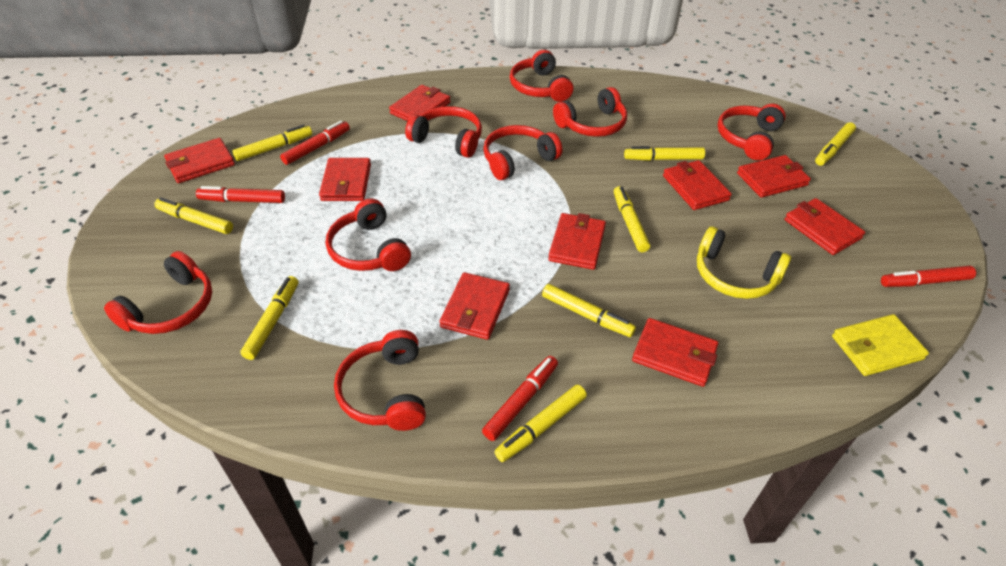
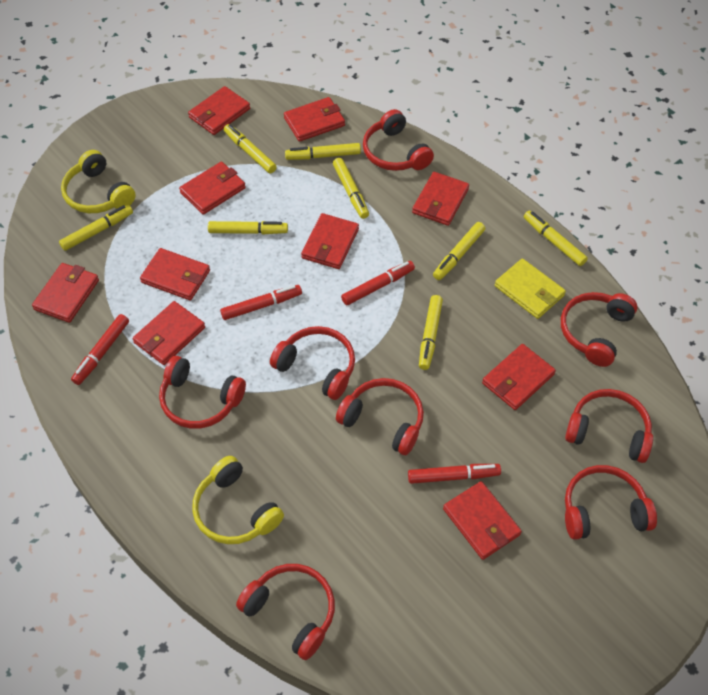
red wallet: [164,138,235,183] [319,158,371,201] [389,85,451,121] [439,272,510,340] [548,213,606,270] [632,318,718,387] [663,160,732,210] [737,155,811,198] [785,198,865,255] = 9 -> [32,263,99,323] [133,301,205,365] [140,248,210,300] [179,162,246,215] [188,86,250,135] [284,97,345,142] [301,213,359,269] [412,172,469,226] [443,481,522,560] [482,344,556,410] = 10
yellow headphones: [697,227,791,299] = 1 -> [61,150,136,213] [192,456,284,544] = 2

